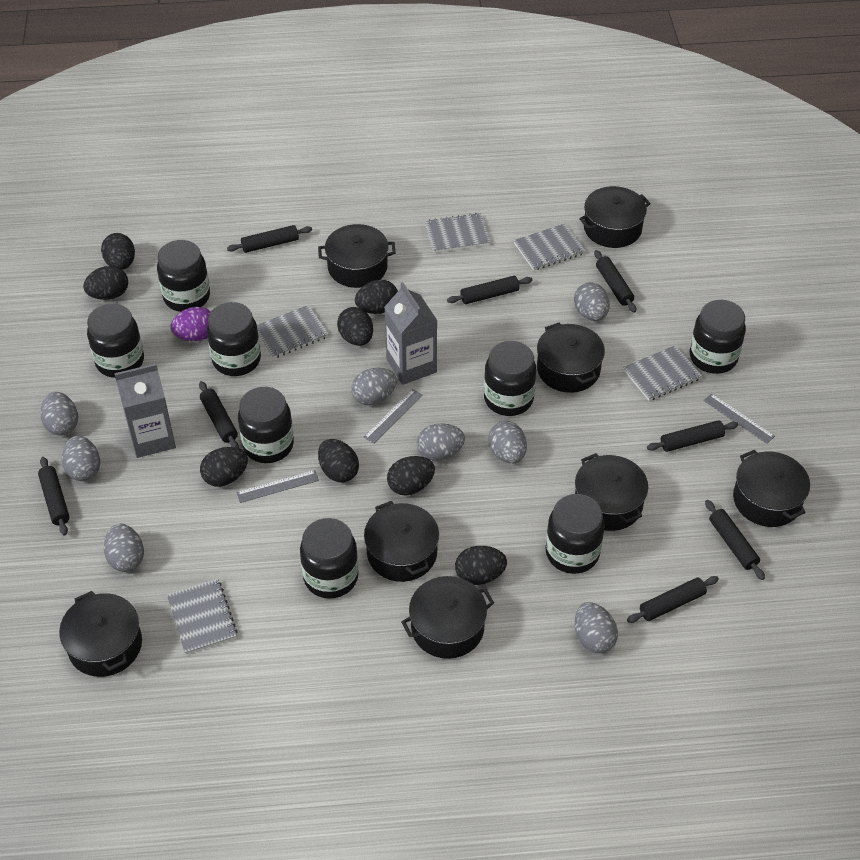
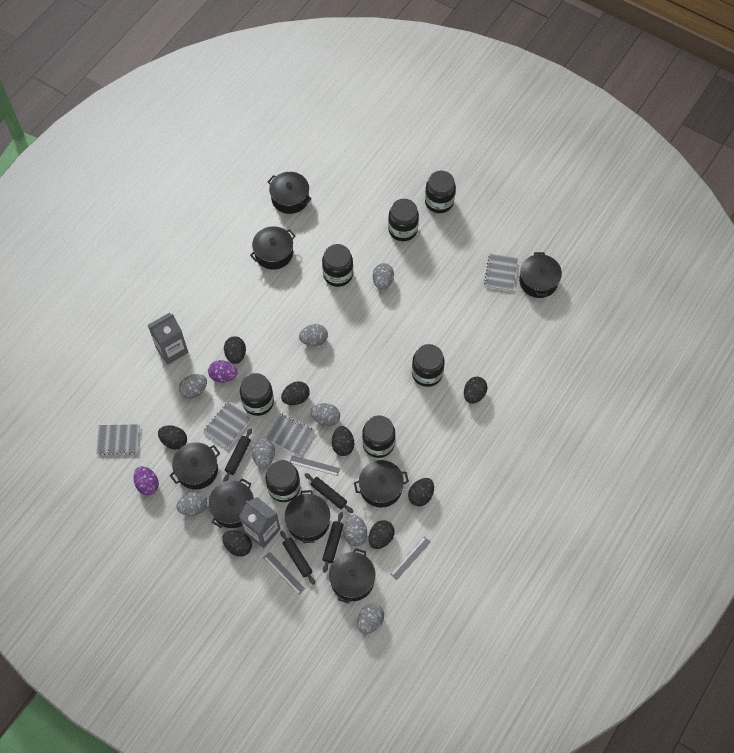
black jar: [87,304,144,378] [157,240,210,312] [207,302,261,376] [238,387,294,463] [300,518,359,599] [484,341,536,416] [545,494,605,574] [690,300,746,374] = 8 -> [240,373,274,416] [266,460,300,502] [322,244,353,287] [362,415,395,458] [388,199,419,241] [412,344,445,387] [425,171,456,213] = 7
black rolling pin: [38,457,70,536] [199,381,239,448] [227,225,312,253] [447,276,532,304] [594,250,636,312] [627,576,719,623] [647,420,738,452] [705,500,765,580] = 8 -> [223,428,252,482] [280,531,315,585] [304,473,354,513] [322,512,344,573] = 4
grey notebook: [167,579,238,654] [257,305,328,359] [425,213,490,253] [514,223,586,271] [623,345,702,401] = 5 -> [96,424,140,455] [203,402,252,449] [264,413,314,456] [484,254,518,292] = 4
purple egg: [170,307,211,341] = 1 -> [133,466,159,495] [208,360,238,383] = 2

